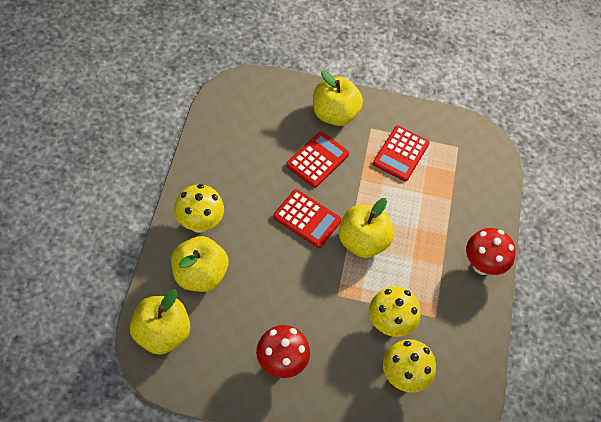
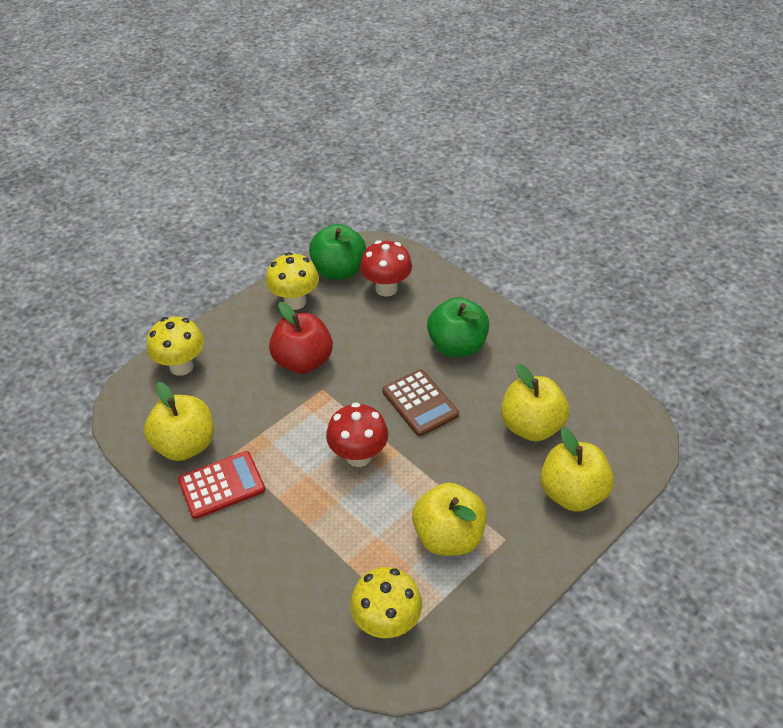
brown calculator: none = 0 -> [382,369,459,436] = 1
green apple: none = 0 -> [309,224,366,280] [427,297,489,357] = 2
red apple: none = 0 -> [269,302,333,374] = 1
red calculator: [273,189,342,248] [286,132,349,188] [373,126,429,181] = 3 -> [178,451,265,519] = 1

